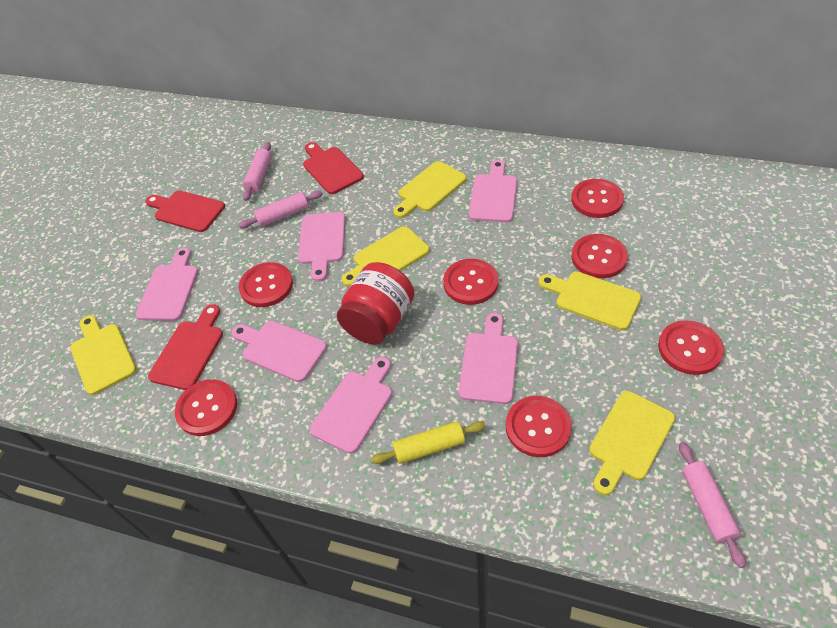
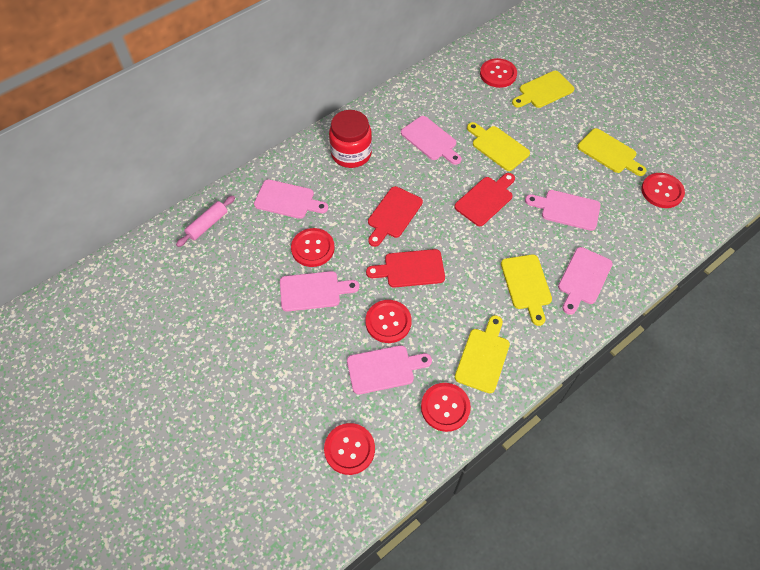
pink rolling pin: [239,191,323,229] [243,142,272,201] [679,442,746,568] = 3 -> [176,196,235,247] = 1
red button: [175,379,237,436] [239,262,293,307] [443,259,498,305] [506,396,572,457] [571,179,624,218] [572,234,628,278] [658,320,724,375] = 7 -> [291,228,335,267] [324,423,375,475] [365,300,412,343] [421,383,471,432] [480,58,517,88] [641,173,685,208] = 6
yellow rolling pin: [371,421,486,464] = 1 -> none = 0

